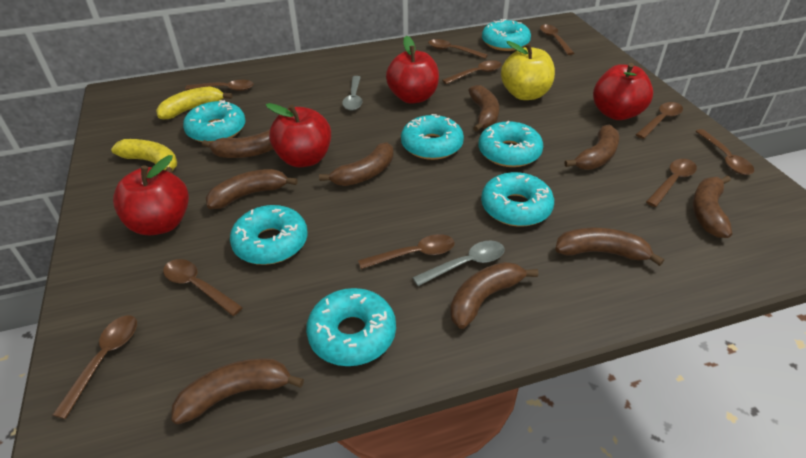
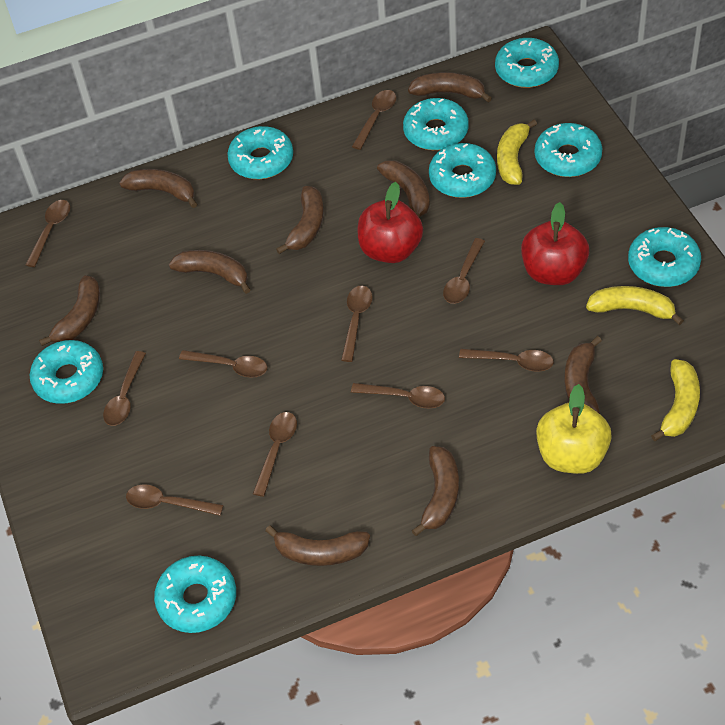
grey spoon: [342,76,362,111] [412,241,505,286] = 2 -> none = 0
red apple: [113,155,189,235] [266,103,331,167] [386,36,439,104] [593,63,653,120] = 4 -> [358,182,423,263] [521,202,589,285] = 2
turquoise donut: [183,100,246,142] [230,205,308,265] [306,288,396,366] [401,114,464,160] [478,121,543,167] [481,172,554,227] [482,19,531,51] = 7 -> [30,340,103,404] [154,556,236,633] [227,126,293,179] [403,98,469,150] [429,143,496,198] [495,38,559,88] [535,123,602,177] [628,227,701,287] = 8
yellow banana: [111,139,177,174] [156,86,232,120] = 2 -> [497,120,537,185] [586,286,684,325] [651,359,700,441] = 3

